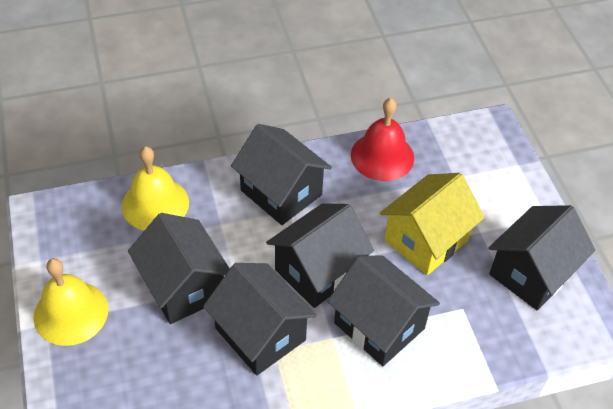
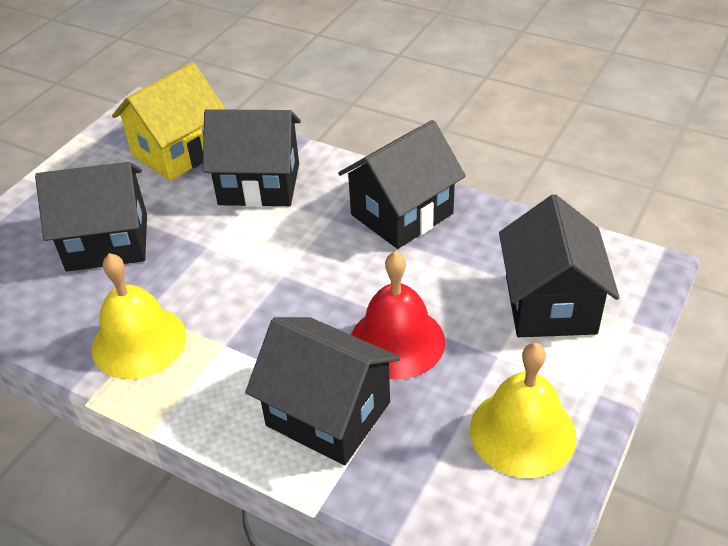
black house: [128,213,230,324] [203,263,317,375] [231,124,332,225] [266,203,374,308] [327,255,440,366] [488,205,595,310] = 6 -> [35,162,147,271] [203,109,301,207] [245,317,400,465] [338,120,466,249] [499,194,620,337] = 5

